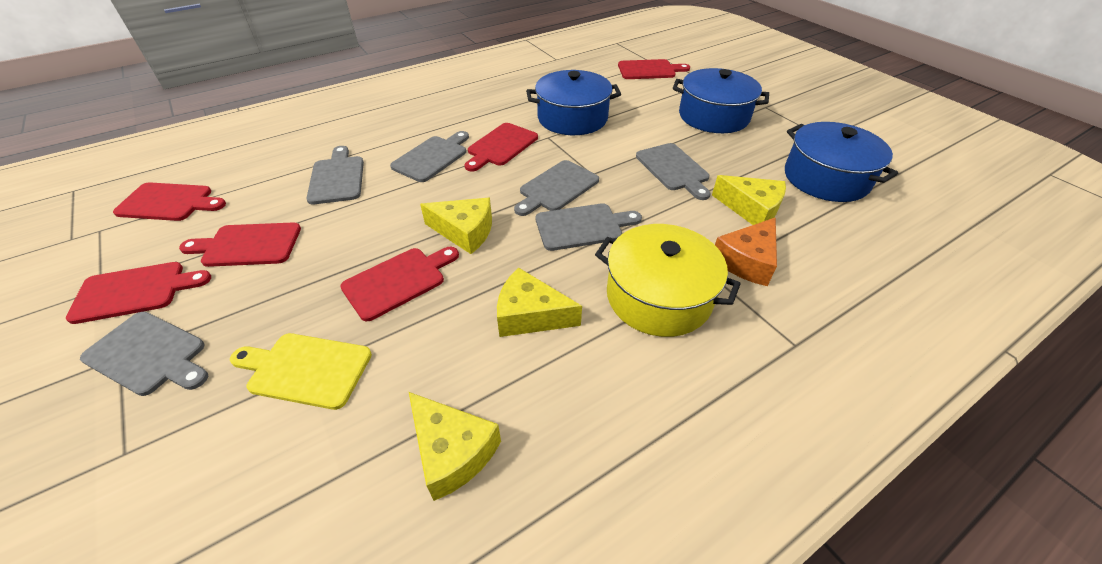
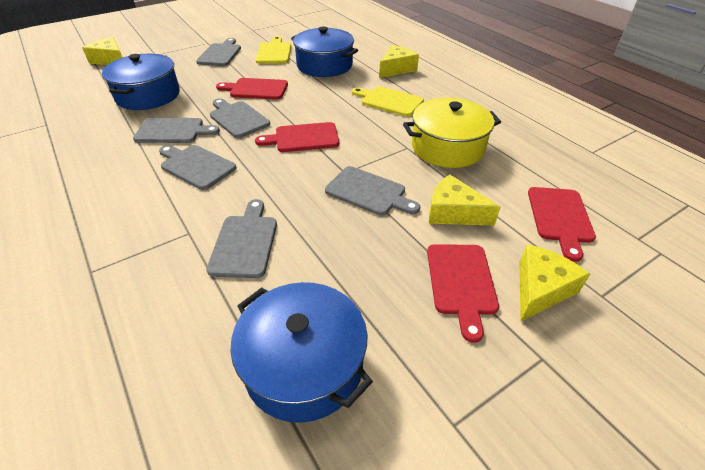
orange cheese: [715,217,777,286] = 1 -> none = 0
red cutting board: [66,262,211,324] [113,182,226,221] [179,222,301,267] [340,247,459,321] [465,123,538,172] [618,59,690,79] = 6 -> [216,78,288,100] [255,122,339,152] [427,244,499,343] [528,187,596,262] = 4
yellow cutting board: [230,333,372,410] = 1 -> [256,36,291,64] [352,87,424,117] = 2

